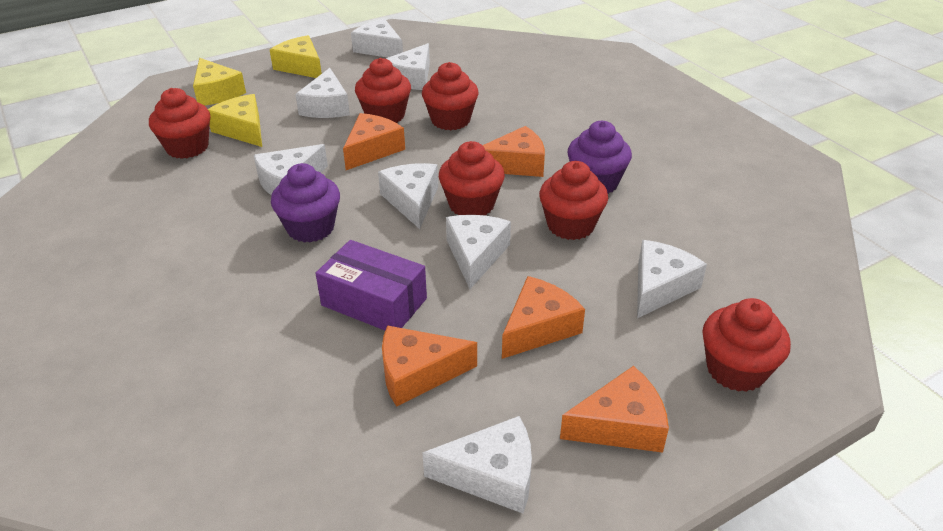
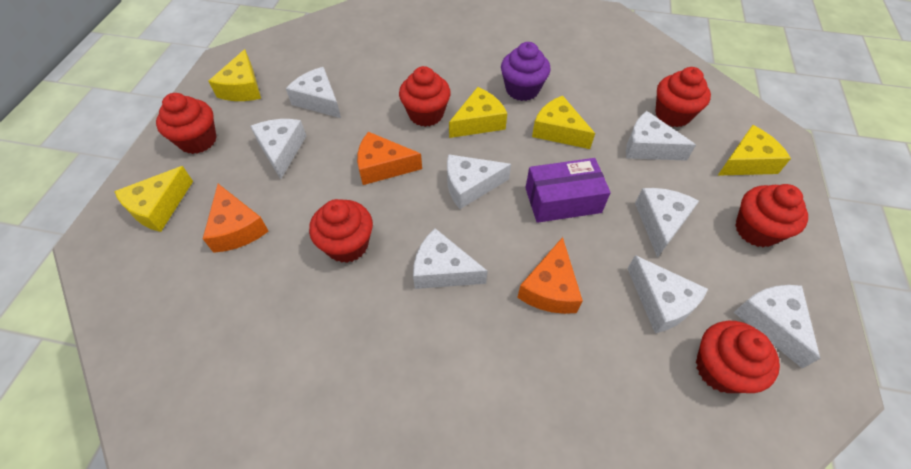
orange cheese: [343,113,405,170] [382,325,477,407] [483,126,545,177] [502,276,585,359] [560,366,669,453] = 5 -> [203,184,269,253] [357,132,422,185] [517,237,583,314] = 3
purple cupcake: [271,163,340,242] [567,121,632,194] = 2 -> [501,42,551,101] = 1
yellow cheese: [193,58,246,106] [208,94,262,147] [270,35,322,78] = 3 -> [114,166,193,232] [208,49,261,101] [449,87,507,138] [532,96,595,149] [717,125,791,176] = 5

